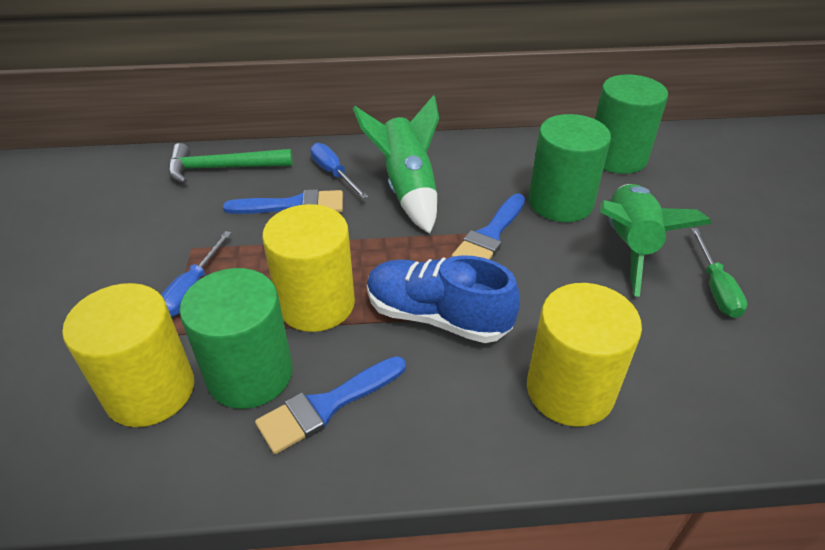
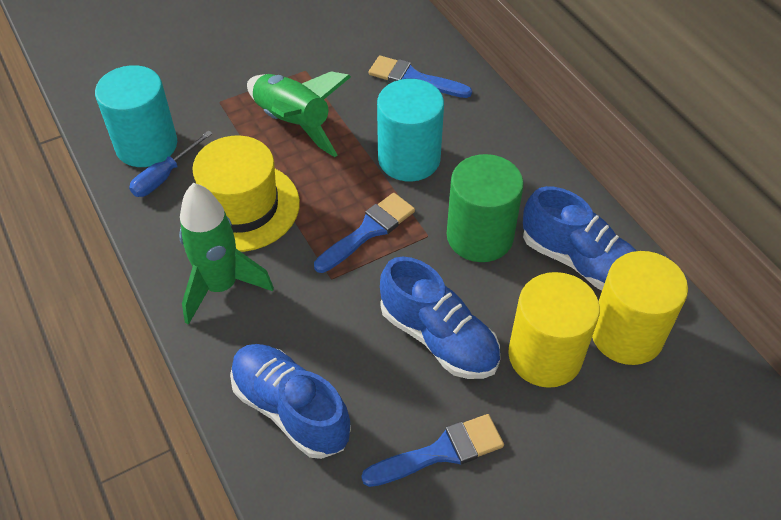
blue screwdriver: [161,231,232,317] [310,143,369,199] = 2 -> [129,130,213,197] = 1
blue shoe: [367,255,520,343] = 1 -> [230,344,351,459] [380,257,500,379] [523,186,637,291] = 3
green cylinder: [180,268,293,409] [529,114,611,222] [595,74,668,174] = 3 -> [447,154,524,262] = 1
green hammer: [168,143,293,183] = 1 -> none = 0
green screwdriver: [691,228,747,318] = 1 -> none = 0
turquoise cylinder: none = 0 -> [95,65,177,167] [377,79,444,182] = 2
yellow cylinder: [62,283,194,427] [262,204,355,332] [527,283,642,427] = 3 -> [508,272,600,388] [592,251,688,365] = 2
yellow hat: none = 0 -> [192,136,300,252] = 1

